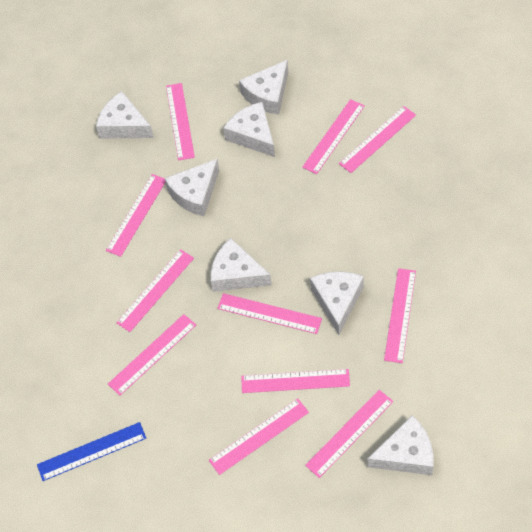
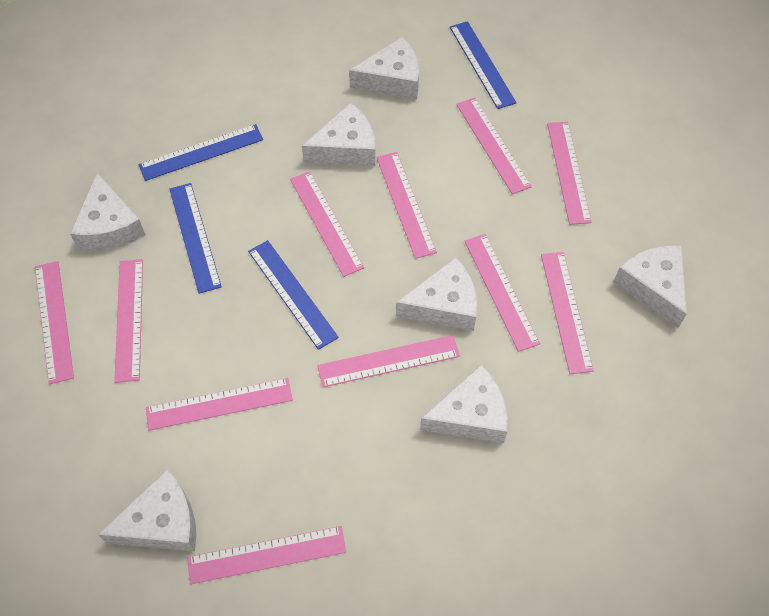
blue ruler: [37,422,146,481] = 1 -> [139,124,263,181] [169,183,222,294] [248,240,339,350] [450,21,516,109] = 4

